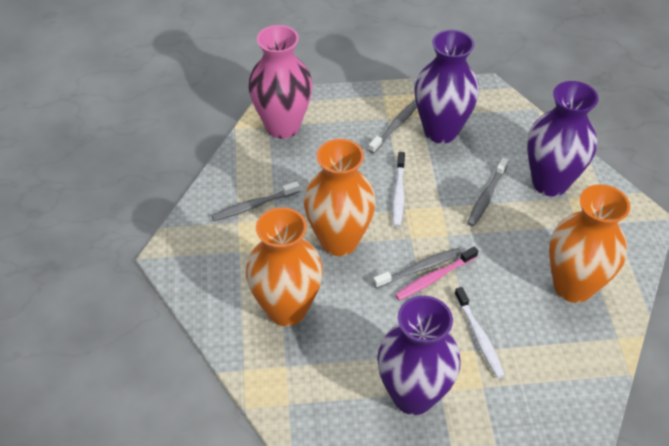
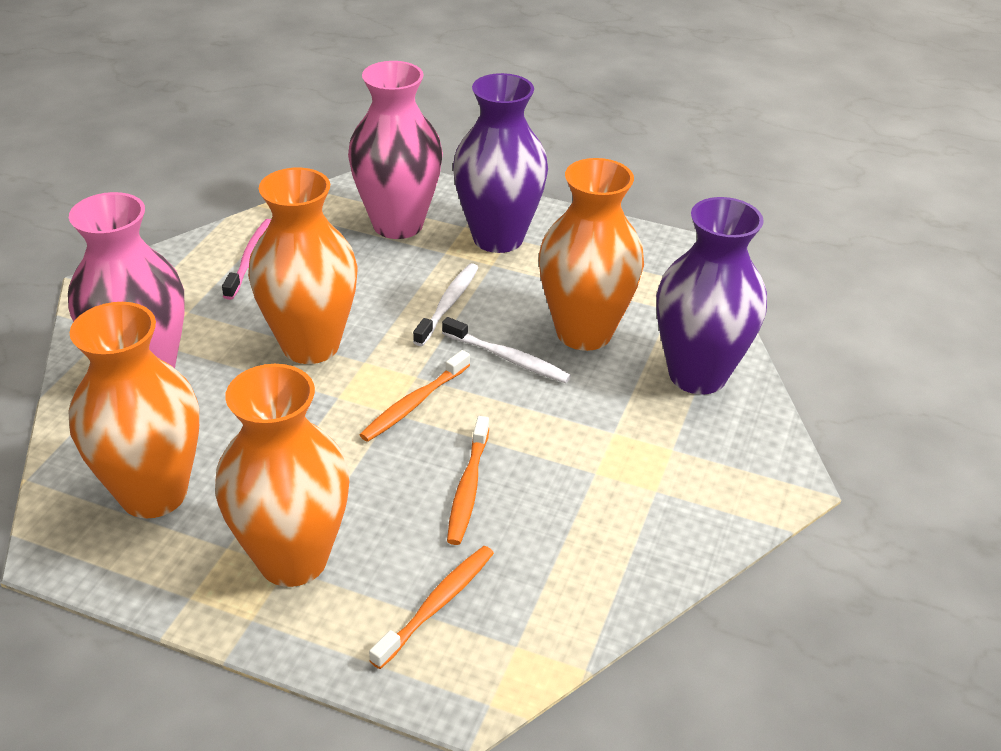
grey toothbrush: [212,181,300,221] [368,100,417,154] [373,248,462,289] [467,158,509,227] = 4 -> none = 0
orange toothbrush: none = 0 -> [360,350,470,442] [369,546,494,669] [447,416,489,545] = 3
orange vase: [246,207,323,326] [304,139,376,256] [549,184,630,303] = 3 -> [69,302,199,518] [215,364,349,587] [248,168,358,364] [539,158,644,351] = 4
pink vase: [248,25,313,139] = 1 -> [68,192,185,368] [348,61,443,239] = 2
purple vase: [377,296,461,415] [414,30,479,143] [527,81,599,196] = 3 -> [453,73,548,253] [656,197,767,395] = 2

